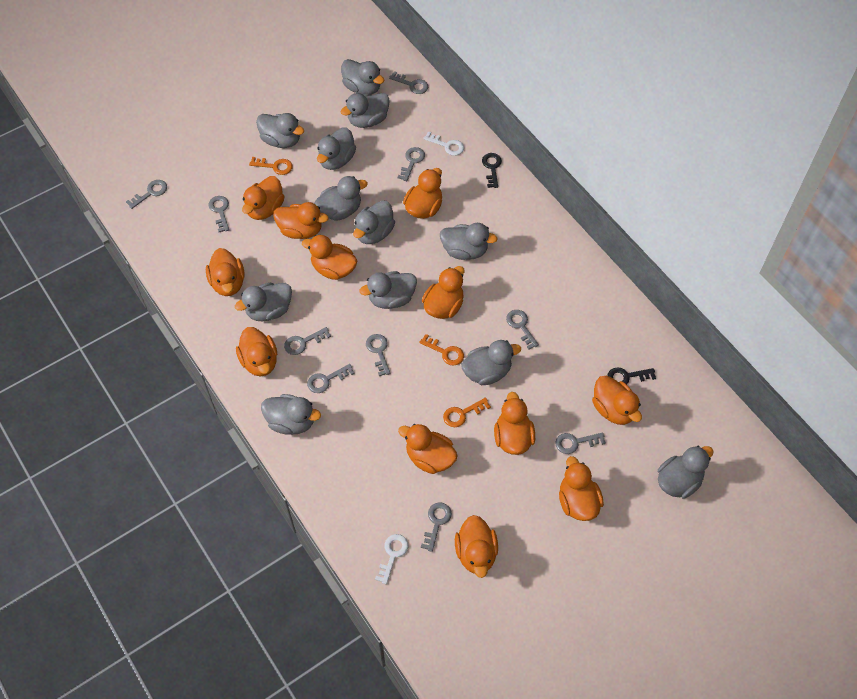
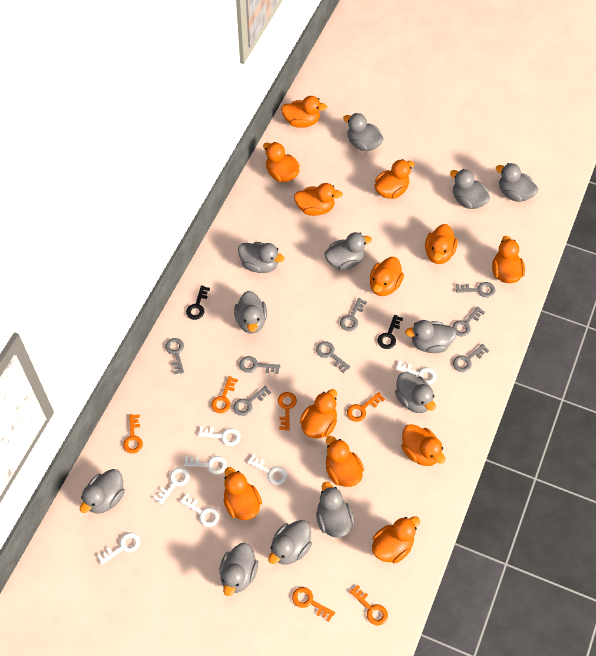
grey key: [126,180,167,209] [208,196,229,232] [284,327,331,355] [307,364,355,393] [366,334,391,376] [389,71,428,94] [398,147,425,181] [421,502,452,552] [506,310,539,350] [555,432,606,454] = 10 -> [165,338,184,375] [233,386,271,416] [239,356,281,374] [316,341,350,373] [340,298,367,331] [452,307,485,337] [453,344,489,372] [456,282,495,297] = 8
orange key: [249,157,293,175] [419,334,464,365] [443,398,491,427] = 3 -> [123,414,143,454] [211,376,238,413] [278,392,297,431] [292,587,335,622] [347,392,385,422] [350,585,388,626] = 6
white key: [375,534,408,584] [423,131,464,156] = 2 -> [97,533,140,565] [154,467,190,505] [180,494,219,527] [183,456,227,474] [198,426,241,446] [247,455,287,485] [396,361,437,384] = 7

